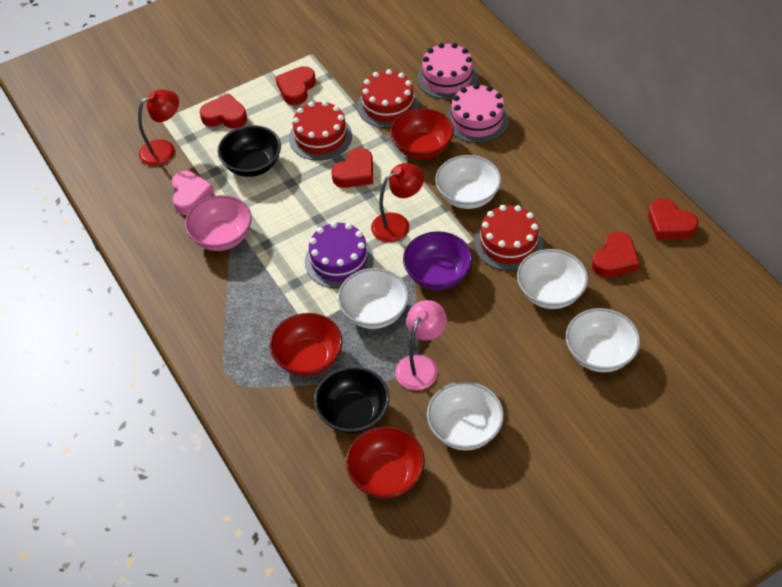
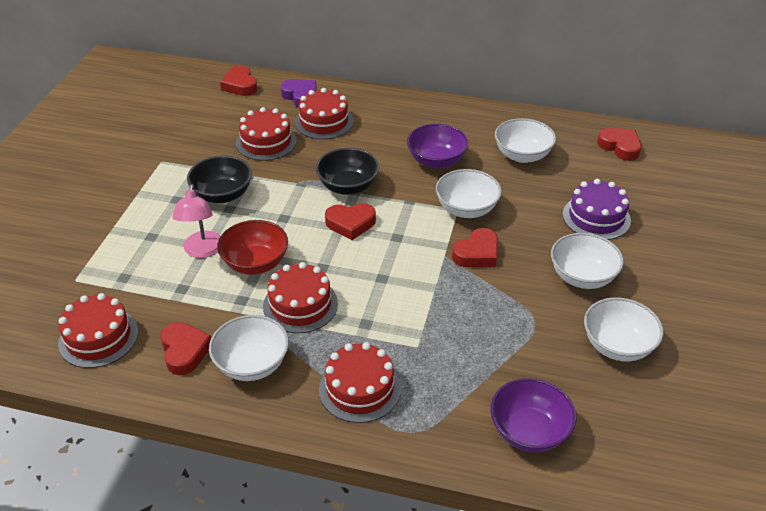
pink bowl: [185,195,252,251] = 1 -> none = 0
pink cake: [417,43,478,100] [447,83,509,143] = 2 -> none = 0
pink heart: [172,171,214,215] = 1 -> none = 0
purple bowl: [403,231,472,290] = 1 -> [407,124,468,169] [490,378,576,453] = 2
purple heart: none = 0 -> [280,79,317,107] = 1
red bowl: [270,313,342,377] [346,426,425,499] [390,108,454,159] = 3 -> [217,220,288,275] = 1
red cake: [289,101,352,160] [357,69,419,128] [474,205,543,271] = 3 -> [58,293,138,368] [236,107,297,161] [263,262,338,333] [295,88,354,139] [319,342,401,423] = 5
red lamp: [138,89,179,166] [371,163,424,242] = 2 -> none = 0

